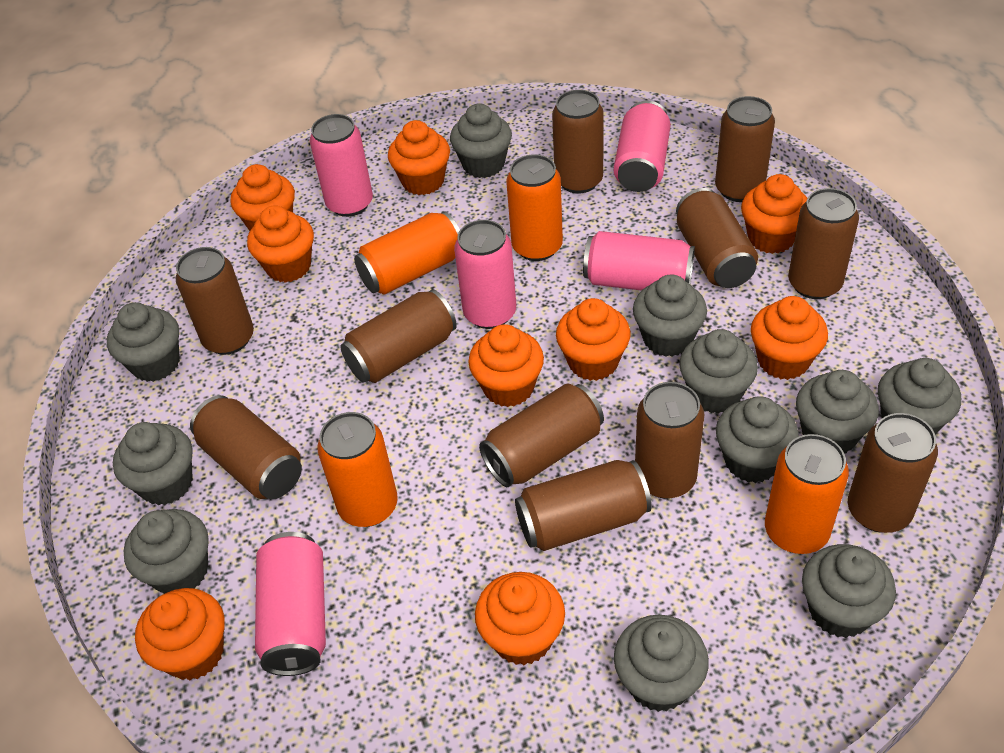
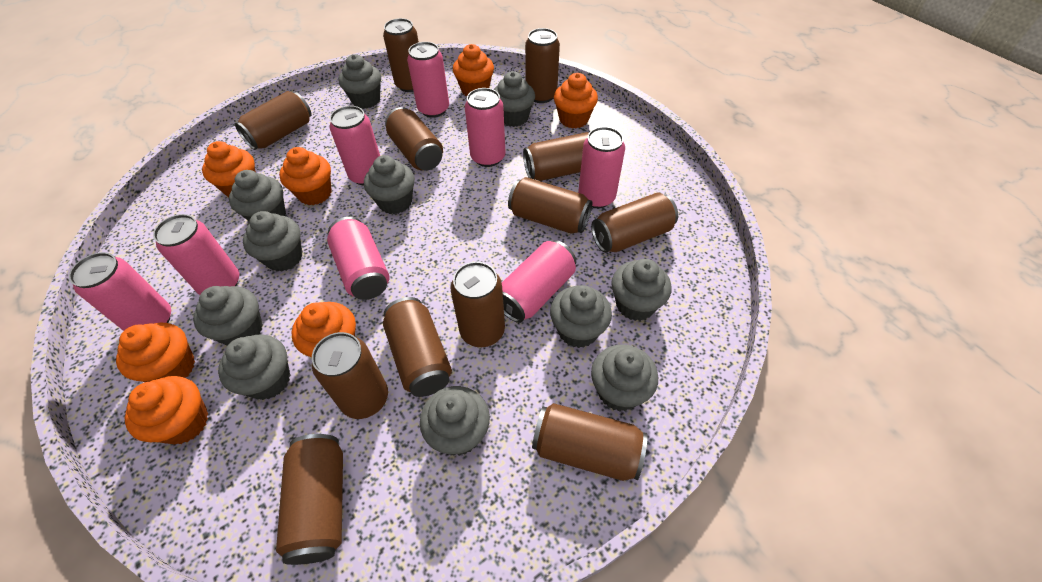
brown can: [176,247,254,355] [190,395,302,499] [340,289,457,383] [479,383,604,487] [515,460,652,551] [552,90,604,193] [635,382,704,499] [676,188,758,288] [715,96,775,202] [788,188,859,299] [848,413,938,533] = 11 -> [235,91,312,150] [276,434,343,565] [312,332,388,419] [383,18,419,92] [383,297,452,397] [385,107,443,170] [450,262,505,347] [508,177,593,234] [523,132,589,181] [525,28,560,103] [532,403,648,481] [591,193,678,253] = 12
orange can: [317,412,398,527] [354,211,460,294] [506,154,563,261] [765,434,849,554] = 4 -> none = 0
orange cupcake: [135,588,225,680] [231,164,295,231] [247,205,314,283] [388,120,450,195] [468,324,544,407] [475,572,565,665] [556,298,631,381] [741,174,807,254] [751,296,828,380] = 9 -> [116,323,195,382] [125,376,208,445] [202,141,256,197] [279,147,332,205] [292,302,356,357] [453,44,494,96] [554,73,598,129] = 7
pink can: [255,532,326,676] [310,114,373,217] [454,220,516,329] [583,231,695,291] [614,101,671,192] = 5 -> [69,252,171,331] [153,214,239,295] [327,217,389,300] [330,106,380,185] [407,42,449,118] [465,88,505,167] [502,240,576,323] [578,127,625,208] = 8

